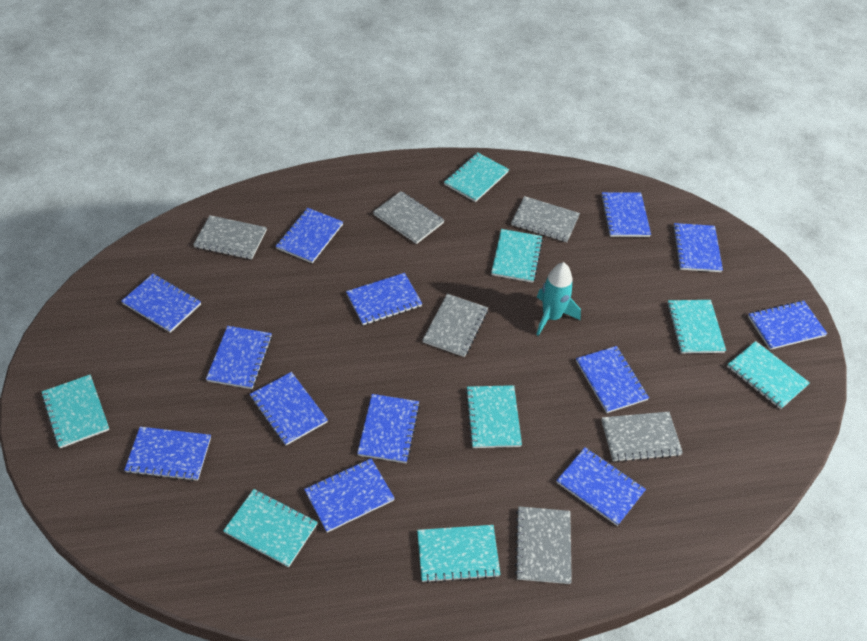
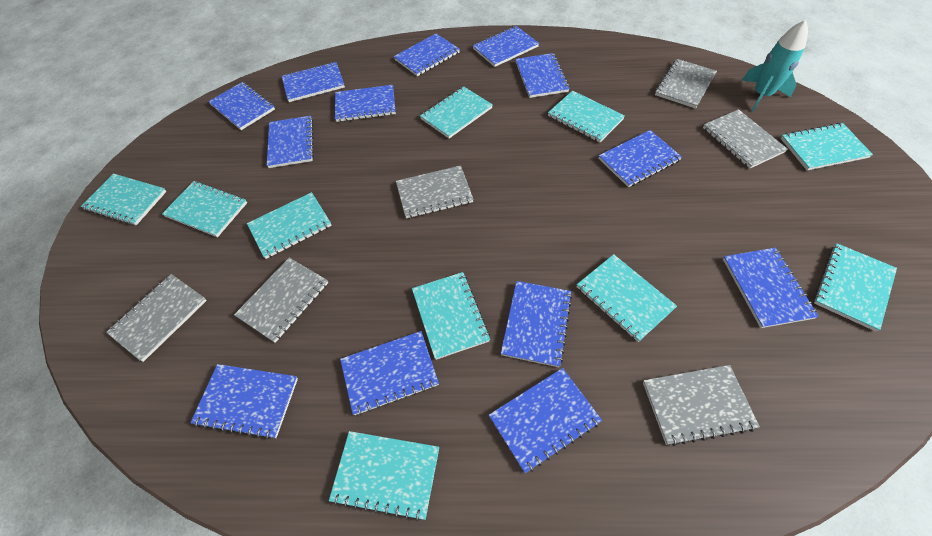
turquoise notebook: [41,375,109,448] [223,489,318,567] [417,525,501,583] [444,152,509,202] [465,385,522,448] [491,229,543,283] [667,300,726,354] [727,341,810,409] = 8 -> [81,174,167,225] [162,181,247,237] [247,192,332,259] [329,431,439,522] [412,272,490,360] [420,86,493,138] [548,90,625,142] [577,254,677,342] [781,123,873,170] [814,243,897,332] = 10

